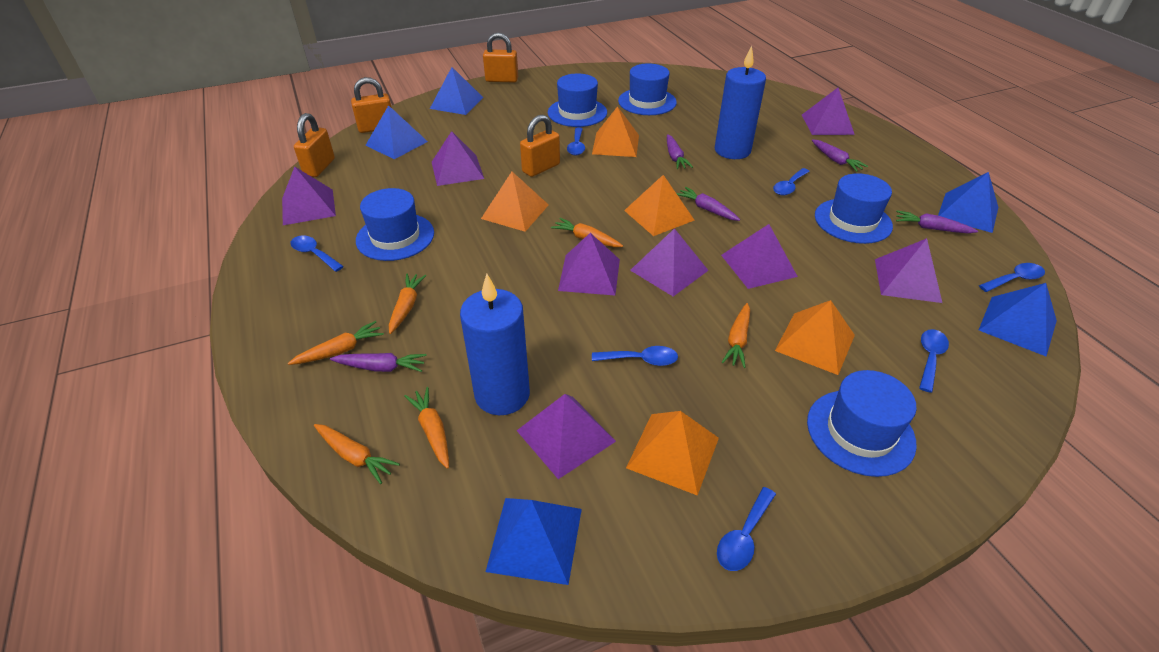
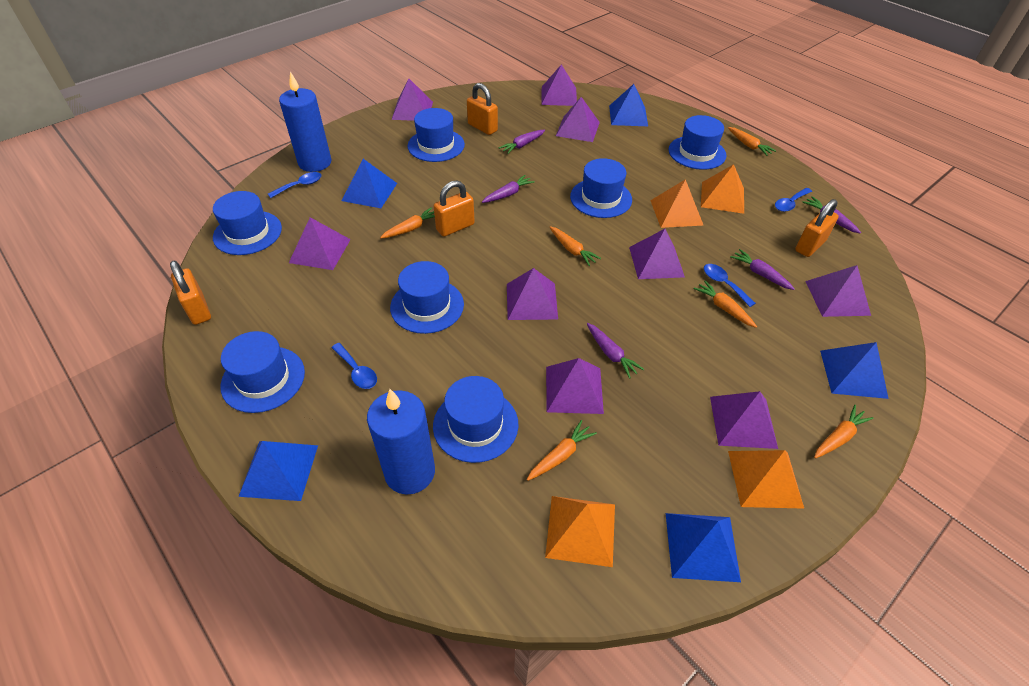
blue hat: [356,188,434,261] [548,74,607,127] [618,63,677,115] [807,370,917,477] [815,173,893,244] = 5 -> [213,191,282,255] [220,331,305,413] [390,261,464,334] [407,108,465,162] [433,376,518,463] [570,158,632,218] [669,115,726,170] = 7
blue spoon: [291,235,344,272] [567,127,585,155] [592,346,678,366] [717,487,776,571] [773,168,810,195] [919,329,949,393] [979,263,1045,292] = 7 -> [268,172,322,198] [331,343,377,389] [704,264,756,307] [775,188,812,212] = 4
orange pyramid: [481,172,549,232] [592,106,639,157] [624,175,695,236] [626,411,719,496] [775,300,855,375] = 5 -> [545,496,615,567] [650,179,704,228] [701,164,744,214] [728,450,804,509] = 4
purple pyramid: [282,166,336,225] [432,131,484,186] [516,394,616,479] [558,233,620,296] [630,228,709,296] [721,224,798,289] [802,88,855,135] [875,238,942,303] = 8 -> [289,217,351,270] [392,79,433,121] [507,268,558,320] [541,64,577,106] [546,358,604,414] [556,97,600,142] [629,229,685,279] [710,391,778,449] [805,265,871,317] = 9

